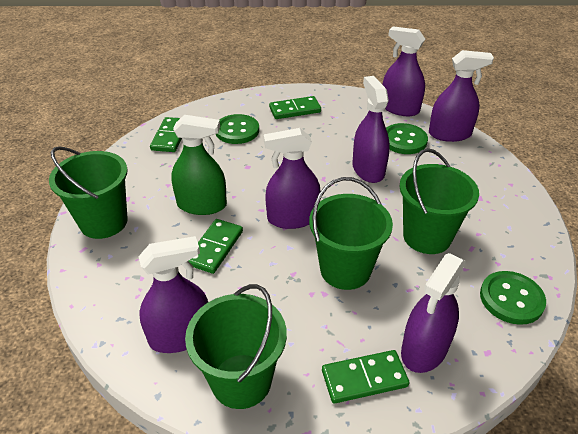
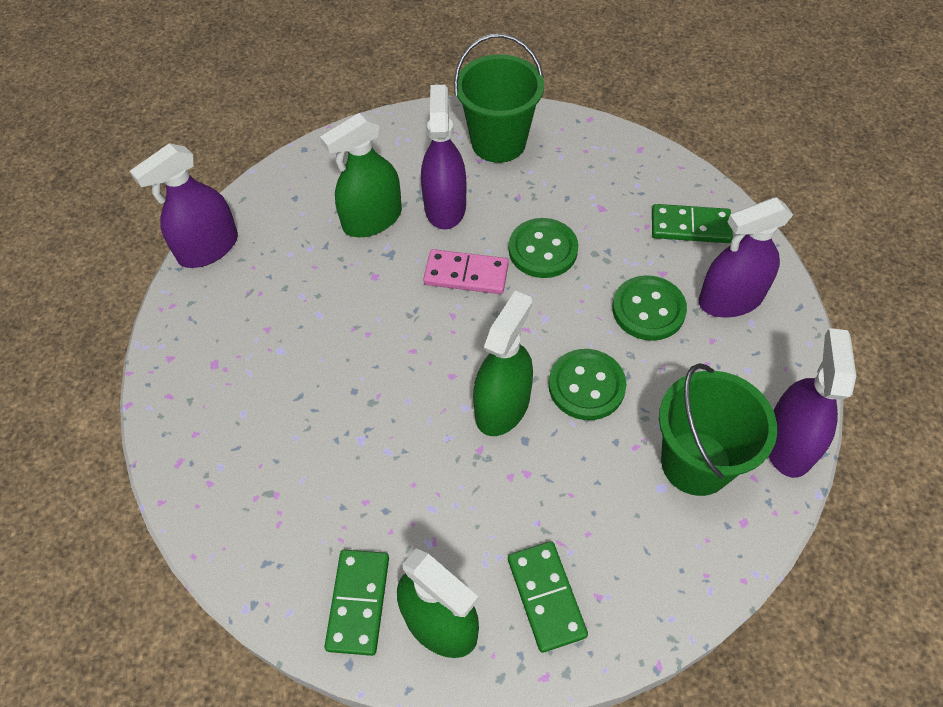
green bucket: [49,146,127,239] [185,284,287,409] [309,177,393,290] [400,148,479,254] = 4 -> [454,34,544,163] [659,363,777,496] = 2
green domino: [150,117,182,152] [188,219,243,274] [269,96,321,119] [322,350,409,404] = 4 -> [324,550,389,656] [508,541,588,653] [652,204,733,243] = 3
green spray bottle: [171,115,227,215] = 1 -> [320,113,402,237] [397,548,479,658] [473,291,533,436] = 3
pink domino: none = 0 -> [423,249,509,294] = 1
purple spray bottle: [139,236,208,353] [264,128,321,229] [352,76,390,183] [382,26,425,116] [401,253,466,373] [429,50,494,142] = 6 -> [130,143,238,268] [421,85,466,229] [699,197,793,318] [769,328,856,478] = 4

